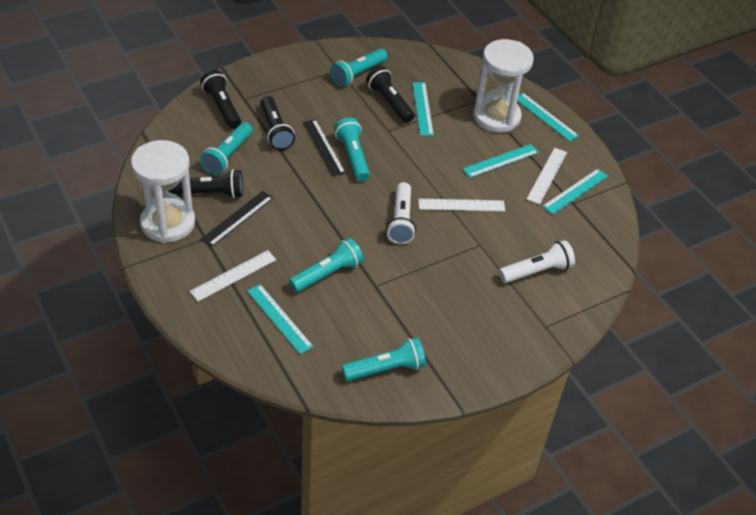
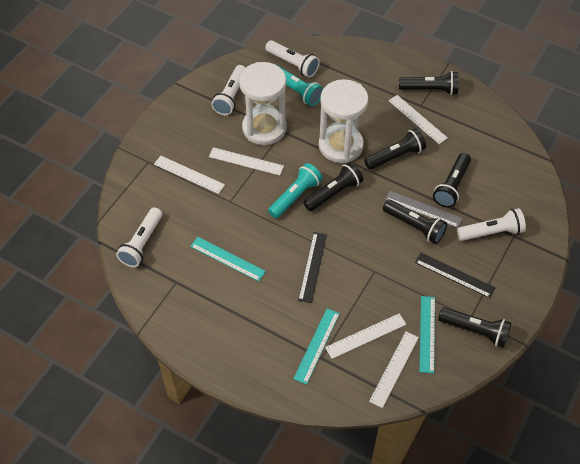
black flashlight: [169,169,243,198] [200,70,241,129] [260,96,295,150] [366,66,415,123] = 4 -> [303,162,363,211] [364,128,426,170] [383,199,447,244] [399,71,459,95] [433,153,471,208] [438,307,511,348] = 6
grey ruler: none = 0 -> [385,191,463,228] = 1
turquoise flashlight: [200,122,252,175] [289,238,363,292] [330,49,387,87] [334,118,370,181] [342,337,426,381] = 5 -> [268,163,323,219] [277,65,323,106] = 2
turquoise ruler: [247,284,314,354] [413,82,434,136] [463,144,539,178] [517,93,579,141] [542,169,608,214] = 5 -> [190,237,266,281] [293,308,340,385] [420,296,435,373] = 3
white flashlight: [386,182,416,244] [499,240,575,283] = 2 -> [116,207,162,267] [211,65,246,115] [265,40,320,78] [457,208,526,241] = 4
white ruler: [189,250,276,301] [418,199,505,211] [526,148,567,204] = 3 -> [154,156,225,194] [209,147,284,175] [325,313,406,359] [369,332,419,408] [389,95,448,144] = 5

